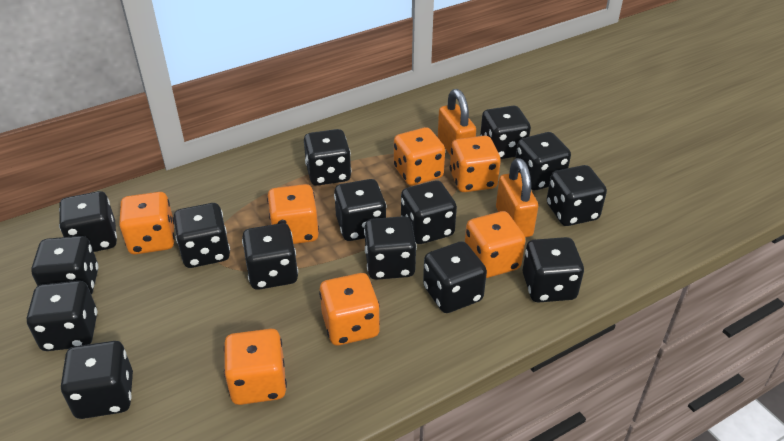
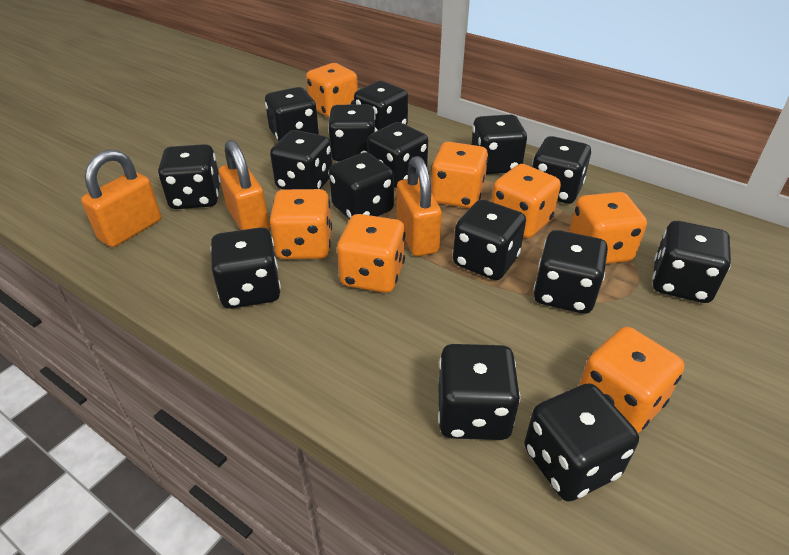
orange padlock: [438,89,476,156] [496,158,538,238] = 2 -> [81,149,161,247] [219,140,269,230] [397,156,442,256] = 3

